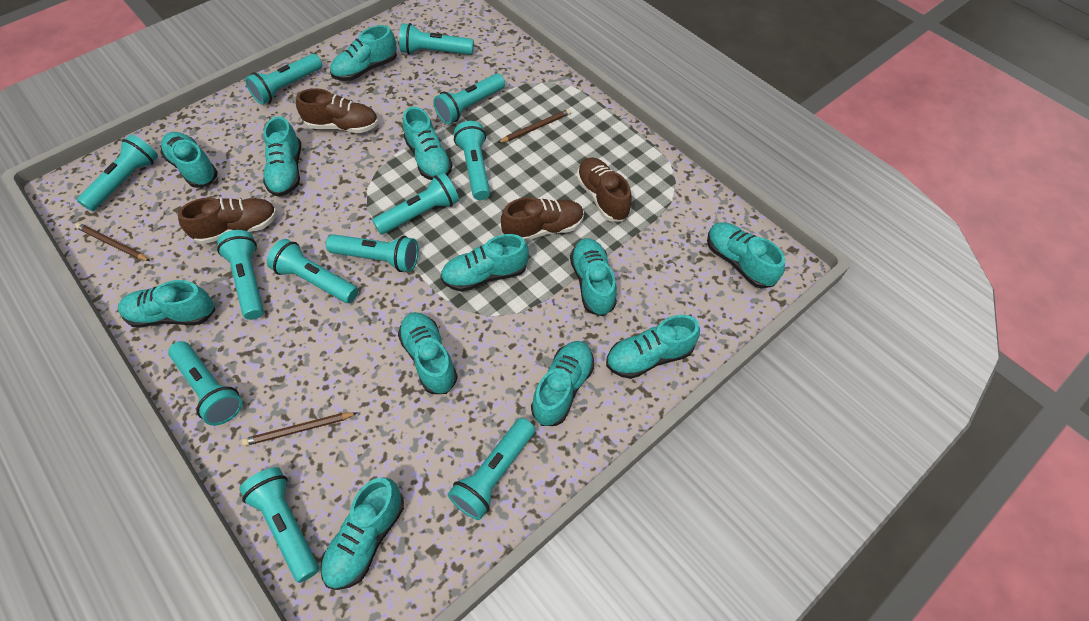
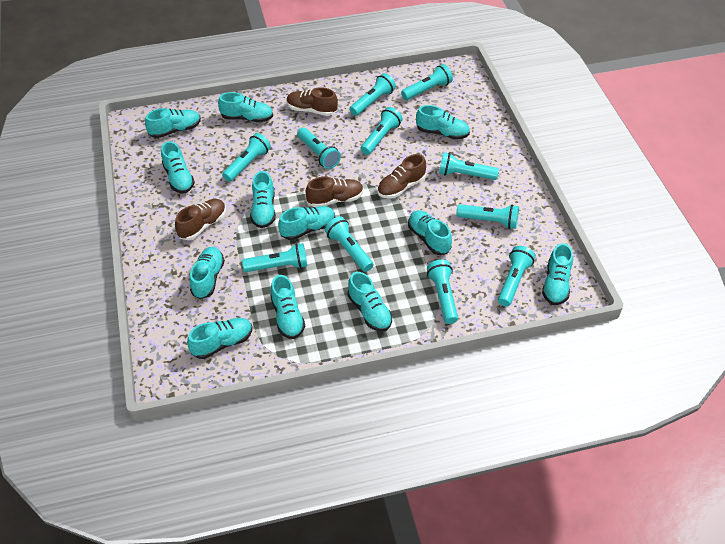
brown pencil: [75,223,150,261] [242,412,357,446] [498,109,571,143] = 3 -> none = 0
turquoise flashlight: [77,135,158,211] [168,341,243,426] [217,230,264,320] [239,467,319,583] [245,54,322,105] [267,239,358,303] [326,234,418,272] [372,173,459,235] [399,23,474,55] [433,74,505,124] [448,418,535,520] [454,121,490,200] = 12 -> [222,133,271,182] [242,243,308,272] [297,128,341,169] [325,216,374,272] [349,73,396,116] [361,107,402,155] [401,64,453,100] [427,260,458,324] [439,152,499,180] [456,204,519,229] [498,246,535,307] = 11

